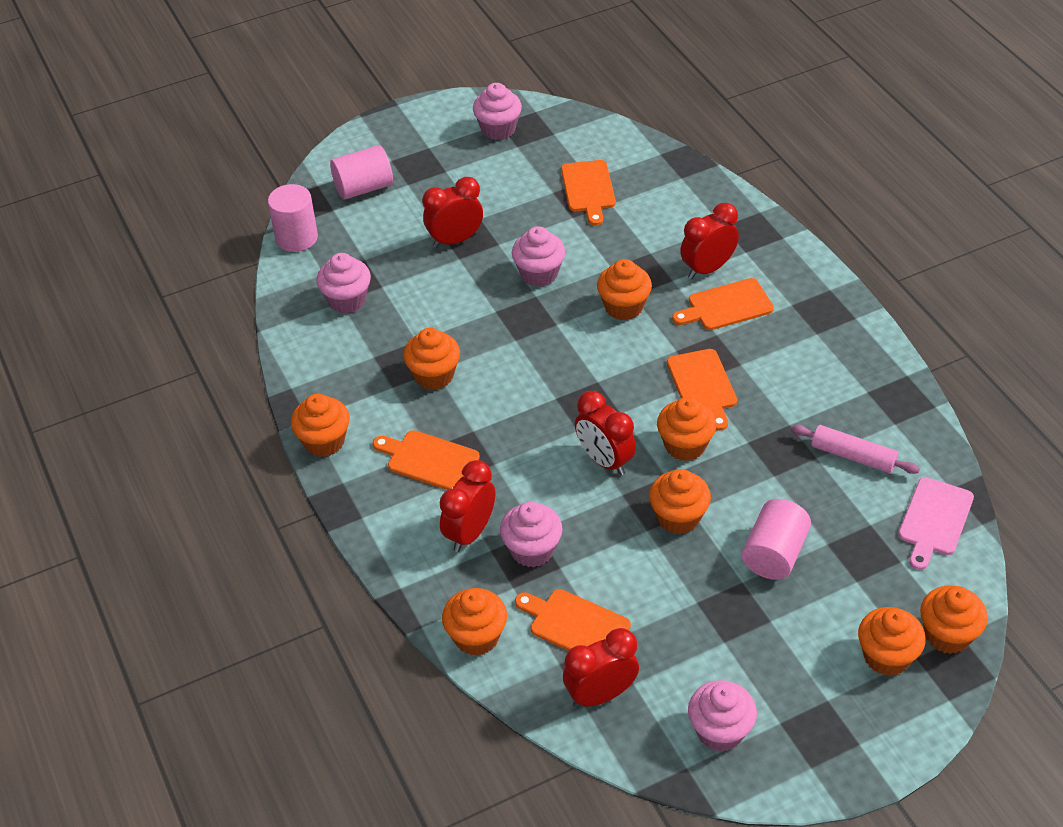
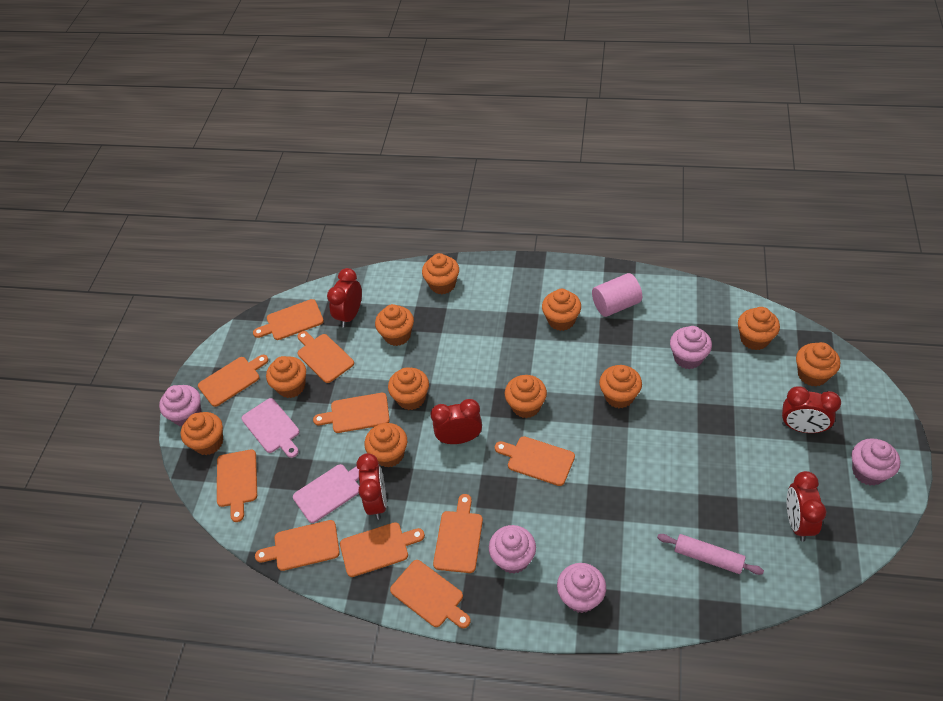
orange cupcake: [291,394,350,457] [403,328,460,390] [442,588,507,656] [597,259,652,320] [649,469,711,534] [657,397,717,461] [858,607,926,676] [920,585,988,654] = 8 -> [181,412,223,455] [266,356,306,398] [365,423,407,468] [375,304,414,346] [388,368,429,410] [422,253,459,294] [505,375,547,418] [542,289,581,331] [599,365,642,408] [738,307,780,350] [796,342,840,386] = 11
orange cutting board: [373,430,480,490] [515,589,631,651] [561,160,616,226] [667,349,737,431] [672,278,774,330] = 5 -> [198,355,269,407] [217,449,257,522] [253,299,324,340] [255,520,340,571] [297,331,354,383] [313,393,390,433] [340,522,425,577] [390,560,471,628] [433,494,483,573] [495,436,575,486] = 10
pink cutting board: [898,477,974,570] = 1 -> [242,398,300,458] [293,464,359,523] = 2
pink cylinder: [268,184,318,252] [330,145,393,199] [742,499,811,580] = 3 -> [592,273,642,317] = 1

